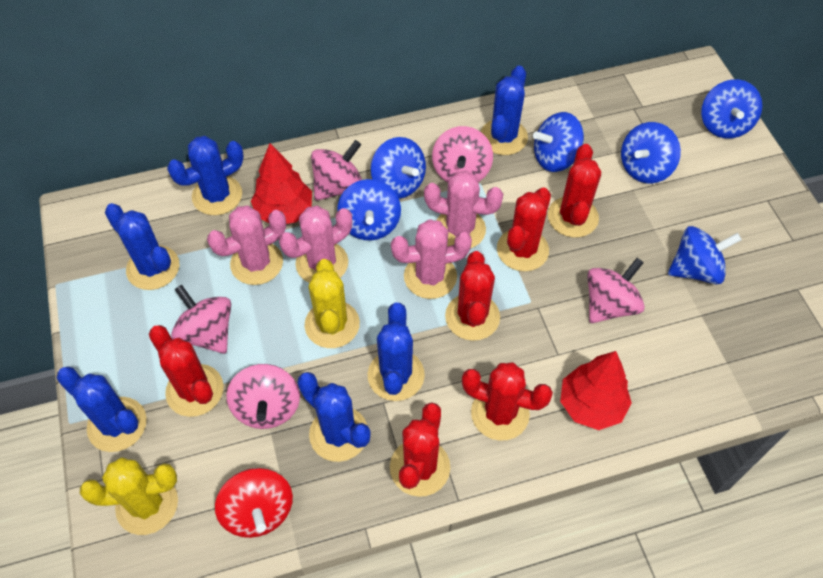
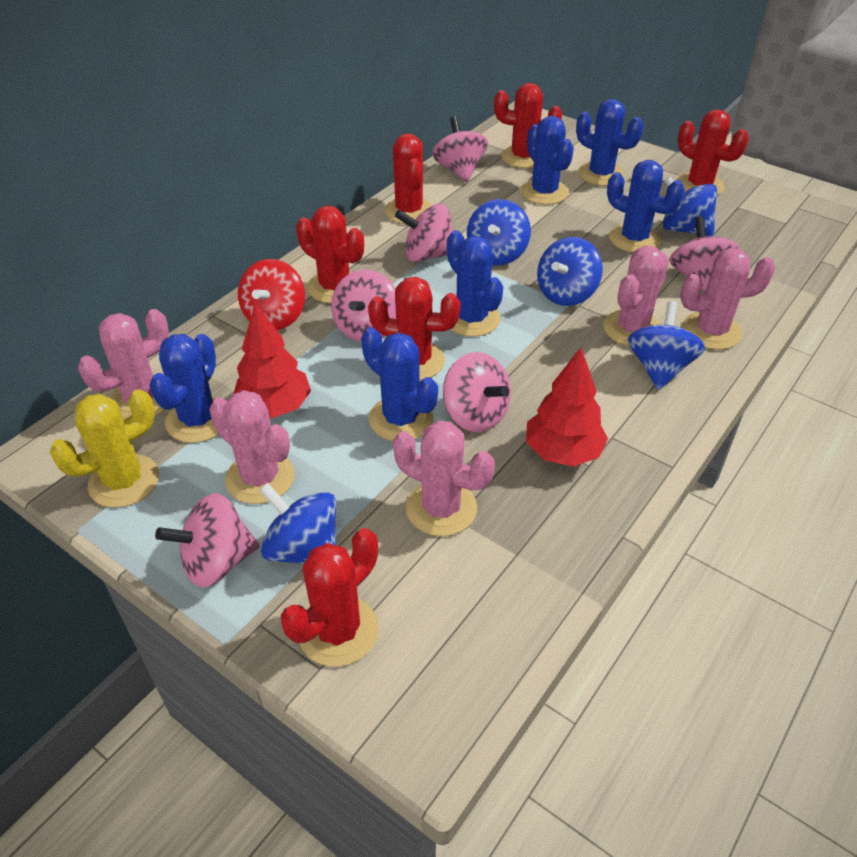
blue spinning top: [337,179,401,240] [371,137,426,199] [533,112,584,172] [621,122,681,184] [668,226,742,284] [701,79,763,139] = 6 -> [259,483,336,564] [467,199,531,265] [537,237,603,306] [628,301,705,390] [663,177,717,237] = 5
pink cactus: [207,206,286,285] [279,206,352,283] [391,219,472,299] [424,171,503,249] = 4 -> [78,309,169,419] [209,390,295,504] [393,421,495,536] [603,246,669,346] [680,248,775,350] = 5
pink spinning top: [171,285,231,354] [226,364,300,429] [311,140,362,201] [432,126,493,182] [587,258,645,323] = 5 -> [155,493,259,588] [331,270,396,342] [395,204,453,262] [432,116,488,182] [443,352,511,432] [669,216,739,293] = 6
yellow cactus: [80,457,178,535] [305,259,360,348] = 2 -> [50,389,159,508] = 1

